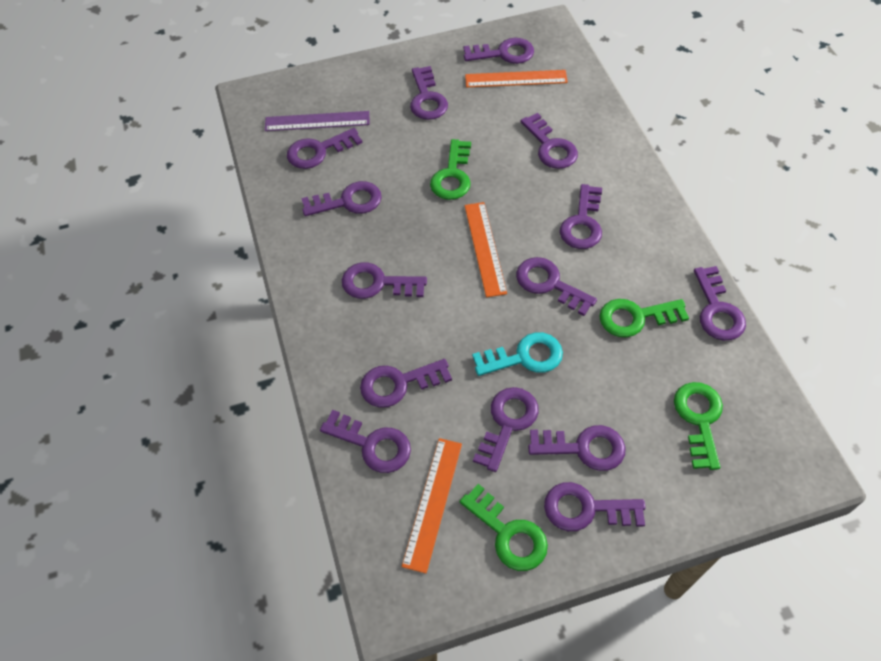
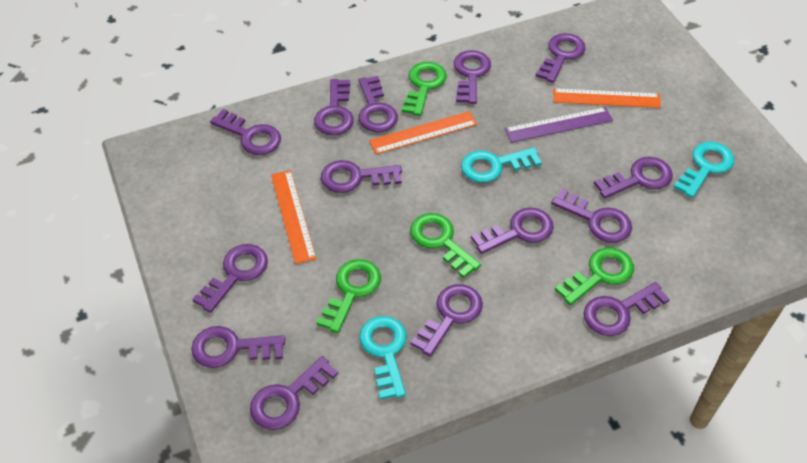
turquoise key: [472,332,563,376] = 1 -> [359,316,407,400] [461,147,542,183] [673,142,734,198] = 3

